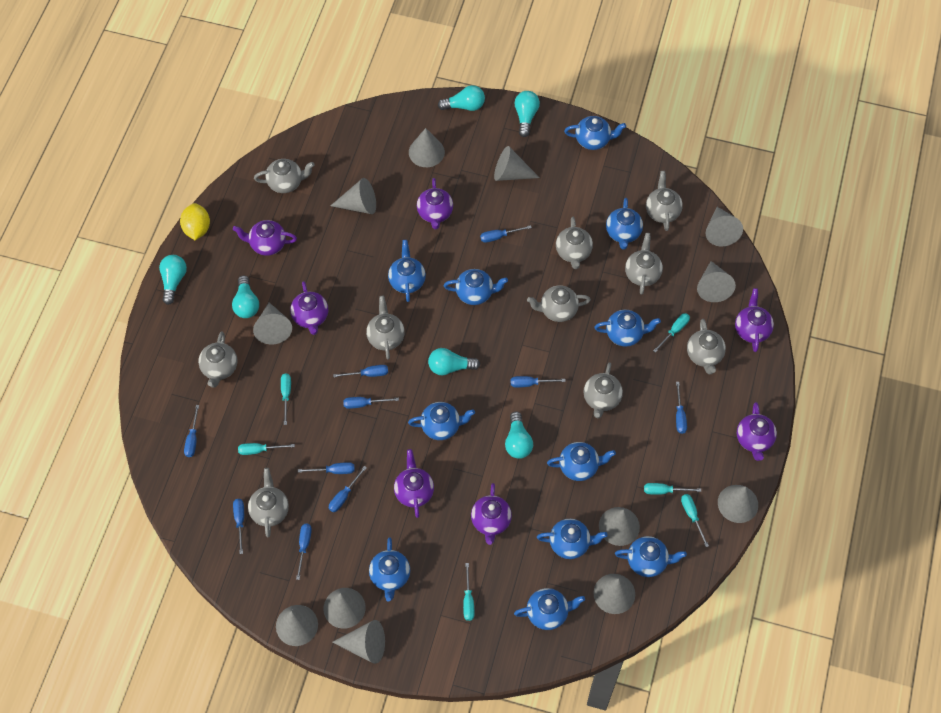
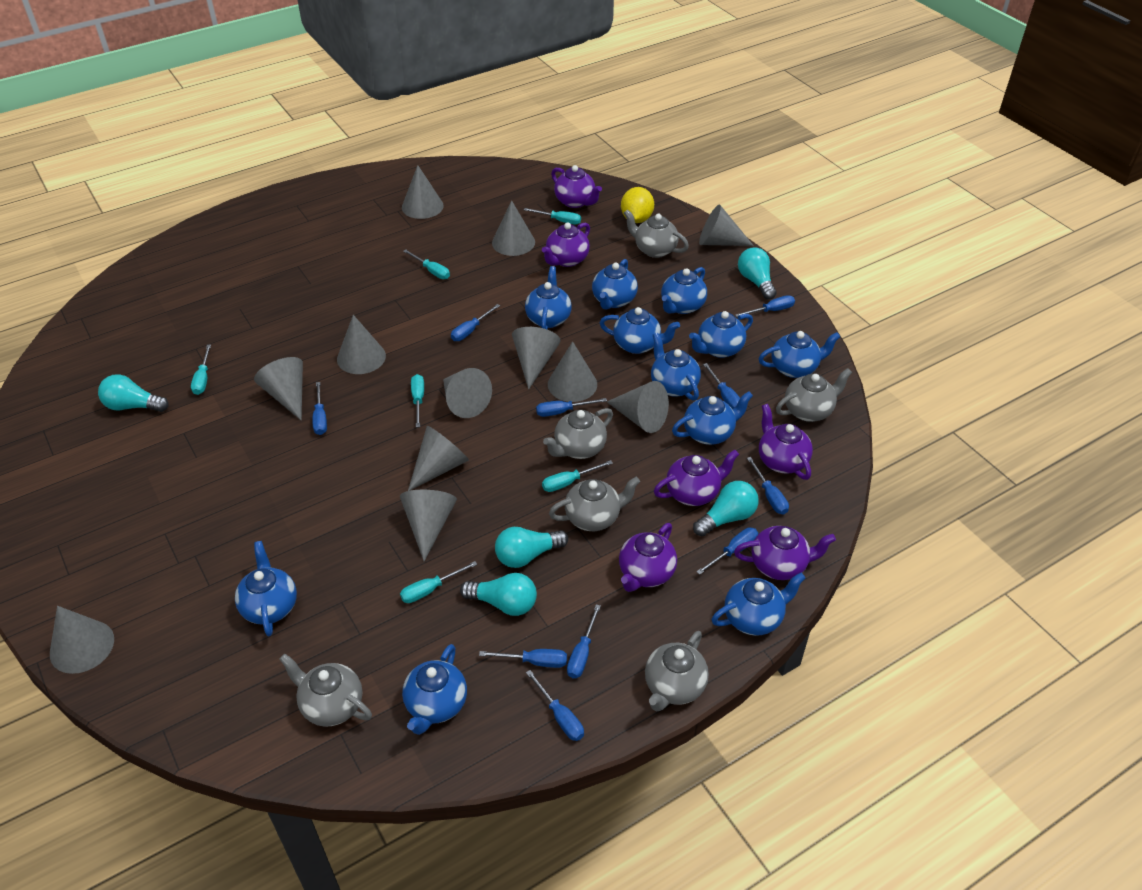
grey teapot: [198,331,238,388] [248,468,289,537] [254,159,314,193] [366,296,405,359] [527,285,591,322] [556,217,593,269] [584,362,623,418] [625,233,663,295] [646,171,683,231] [687,319,726,374] = 10 -> [279,654,372,727] [543,408,613,459] [549,477,640,531] [624,209,689,258] [645,631,709,711] [776,368,852,422] = 6
purple teapot: [233,220,297,256] [290,281,328,335] [394,449,434,518] [417,178,453,229] [471,483,512,545] [735,288,774,352] [737,402,777,461] = 7 -> [542,222,590,267] [551,165,602,208] [619,523,677,592] [654,450,739,506] [734,526,836,580] [759,404,813,480] = 6
turquoise light bulb: [159,255,187,305] [232,276,259,318] [428,348,480,375] [438,85,485,111] [505,411,533,459] [514,91,540,137] = 6 -> [98,374,169,412] [460,573,537,616] [495,527,568,568] [693,481,759,536] [738,247,777,300] = 5

